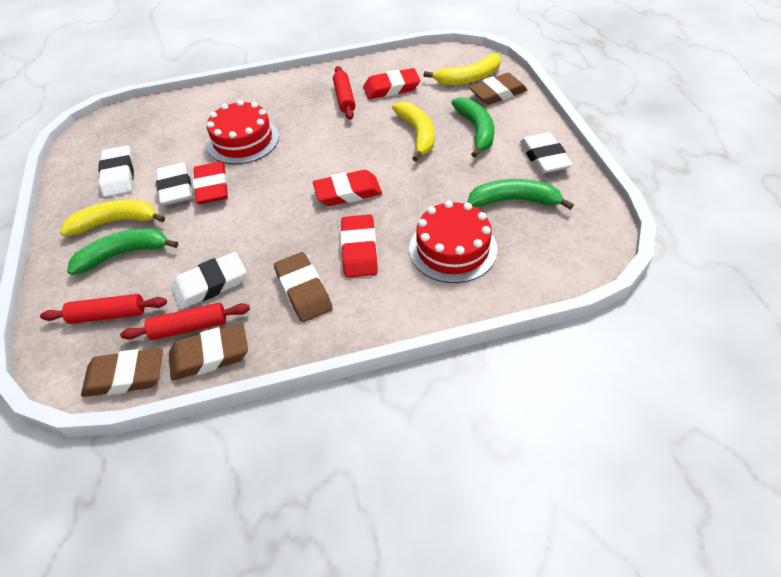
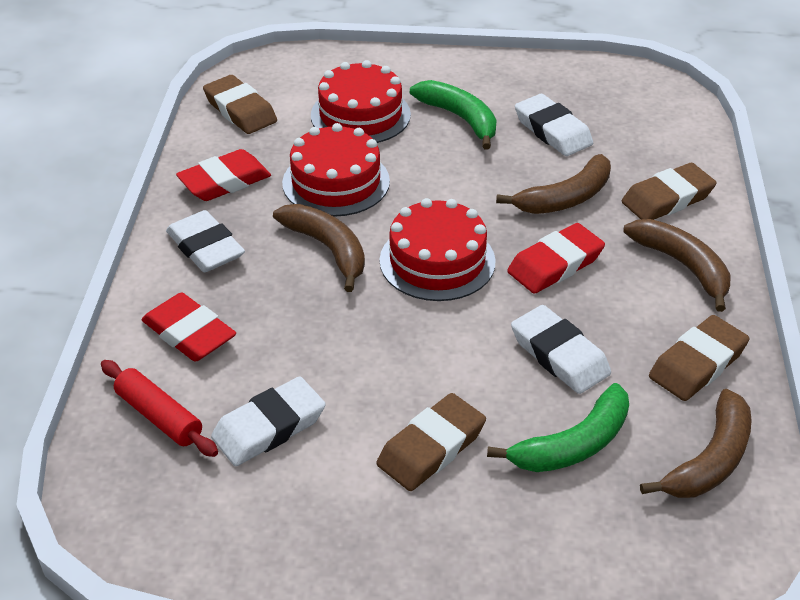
brown banana: none = 0 -> [273,204,365,292] [496,154,611,214] [623,219,731,312] [640,389,752,498] = 4
green banana: [67,228,178,275] [452,97,494,157] [467,179,574,210] = 3 -> [410,80,497,150] [487,383,629,472] = 2
red cake: [207,100,279,165] [409,201,497,283] = 2 -> [282,123,390,217] [311,60,411,143] [380,198,496,301] = 3
red eraser: [193,162,228,204] [313,170,382,206] [340,214,378,278] [363,68,420,99] = 4 -> [141,293,236,362] [176,149,271,201] [507,223,605,294] = 3
red rolling pin: [40,294,167,324] [120,303,250,340] [333,66,356,120] = 3 -> [101,360,218,457] = 1
yellow banana: [60,200,165,236] [392,102,434,161] [423,54,501,85] = 3 -> none = 0

